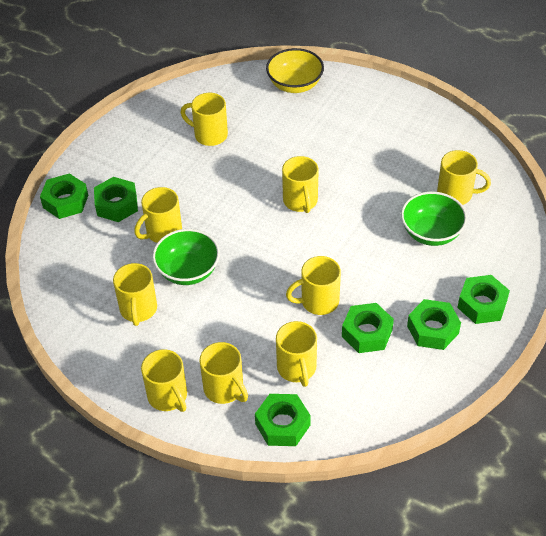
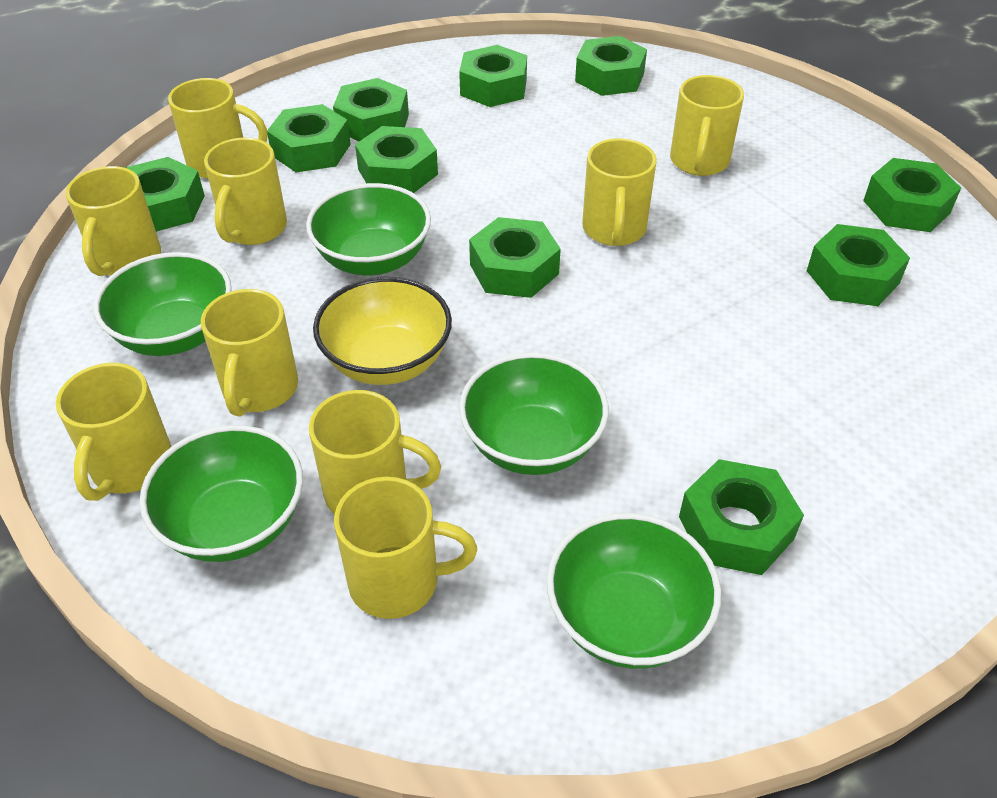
green bowl: [152,229,220,285] [401,192,467,246] = 2 -> [94,252,232,356] [139,425,303,562] [306,183,431,276] [459,353,609,475] [547,513,721,669] = 5
green nut: [40,173,88,219] [94,177,138,222] [255,394,310,446] [342,303,394,353] [407,299,461,350] [457,275,510,324] = 6 -> [126,157,205,232] [267,104,351,172] [333,78,409,141] [355,126,438,193] [459,45,527,107] [469,217,561,298] [575,36,647,96] [679,459,804,575] [807,224,910,306] [863,158,961,232] = 10

